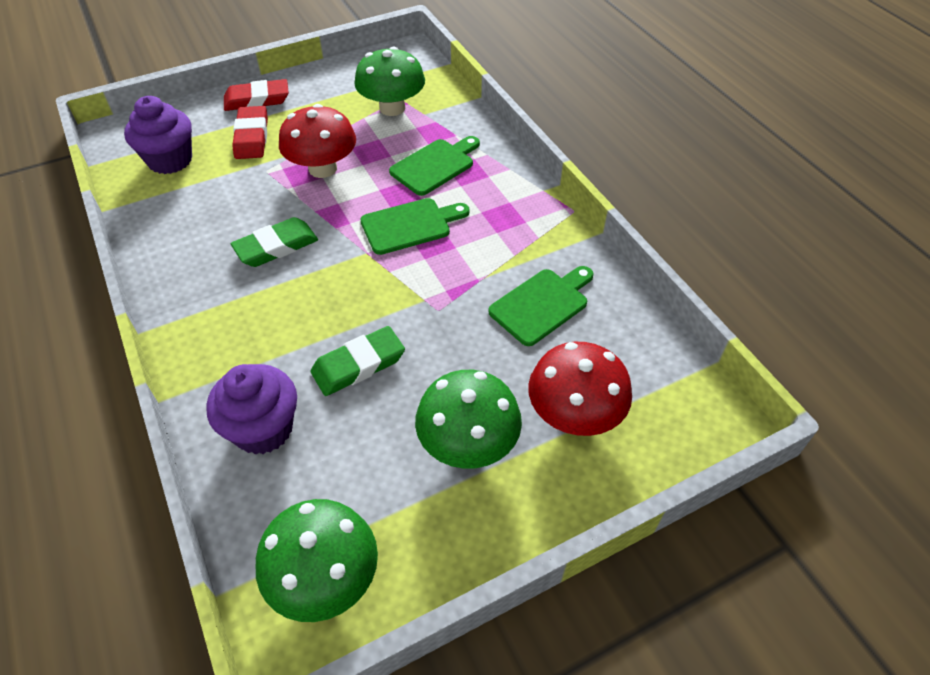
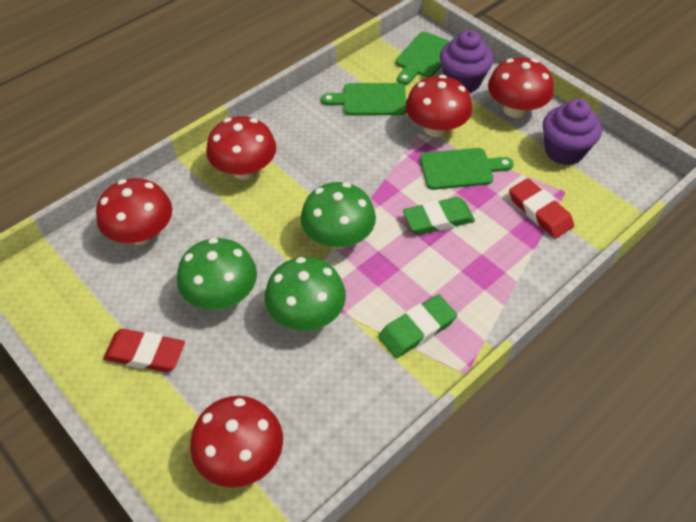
red mushroom: [279,104,356,178] [528,342,632,436] = 2 -> [96,178,172,245] [190,396,283,488] [206,116,276,180] [406,75,472,137] [488,58,554,118] = 5

